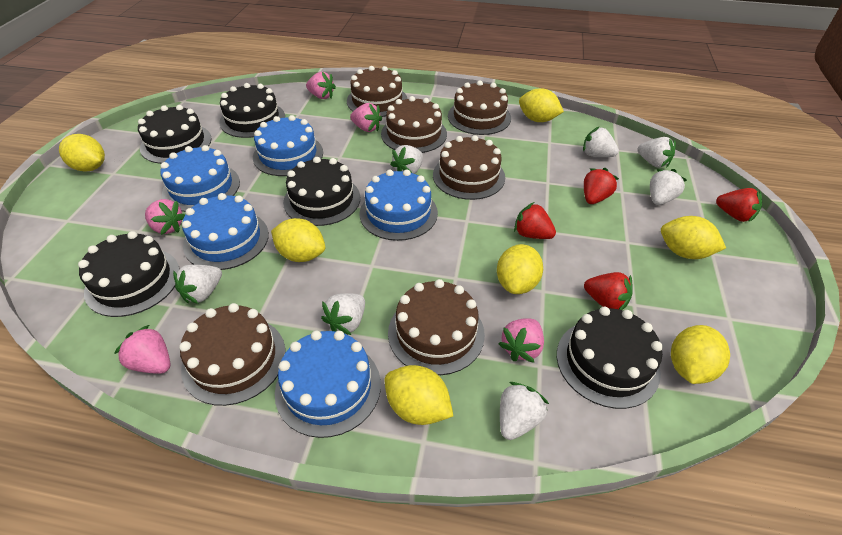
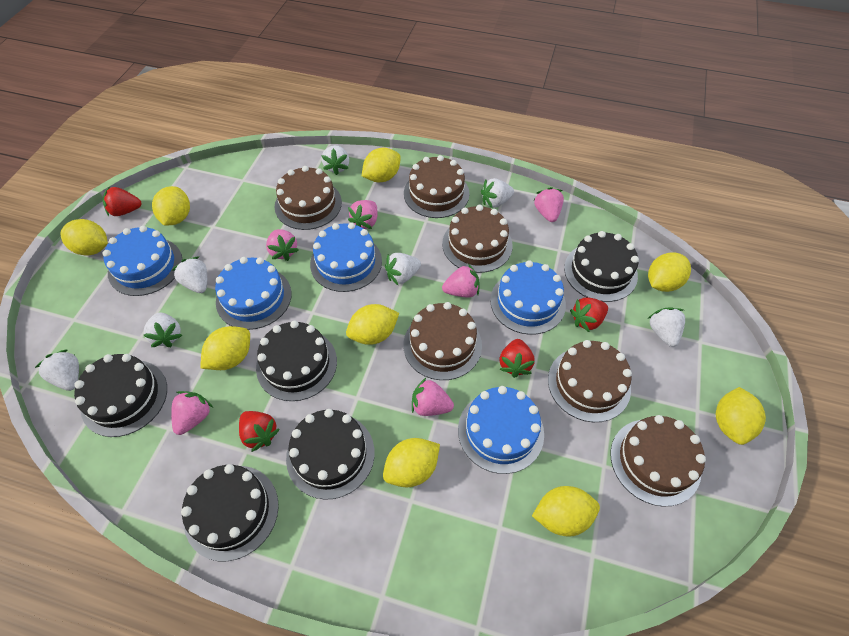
pink strawberry: [114,325,170,374] [145,199,185,235] [306,72,336,99] [350,103,382,132] [499,318,544,363] = 5 -> [171,391,213,435] [266,229,299,261] [348,200,378,229] [412,378,454,416] [442,264,480,298] [533,187,564,222] = 6
yellow lemon: [59,134,105,172] [271,218,325,262] [385,365,453,425] [497,244,543,294] [519,88,564,122] [661,216,726,259] [671,325,730,384] = 7 -> [61,219,108,256] [152,186,190,226] [200,326,250,370] [346,304,399,345] [362,148,401,182] [383,438,440,487] [532,486,600,537] [648,252,691,292] [716,387,766,445] = 9

